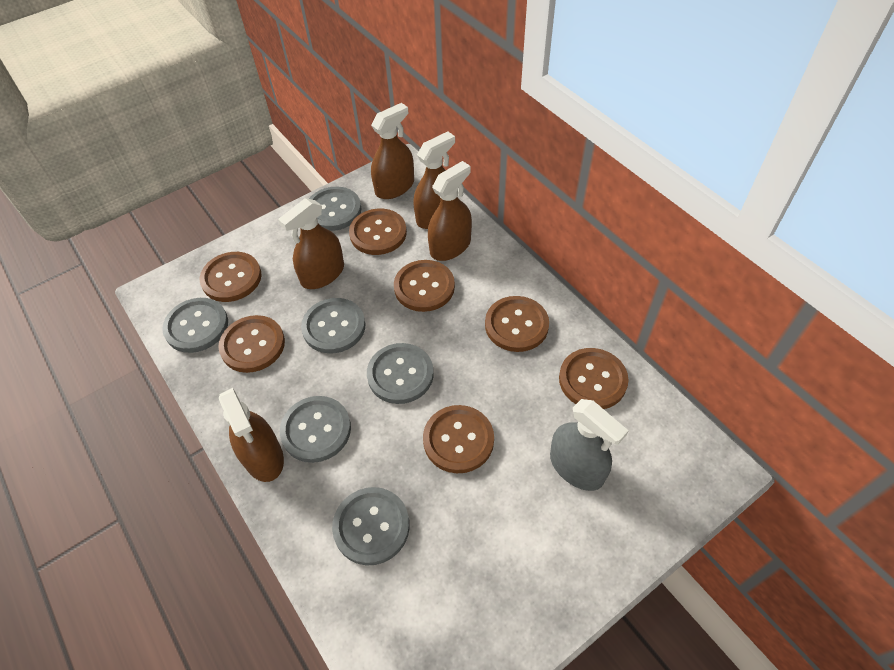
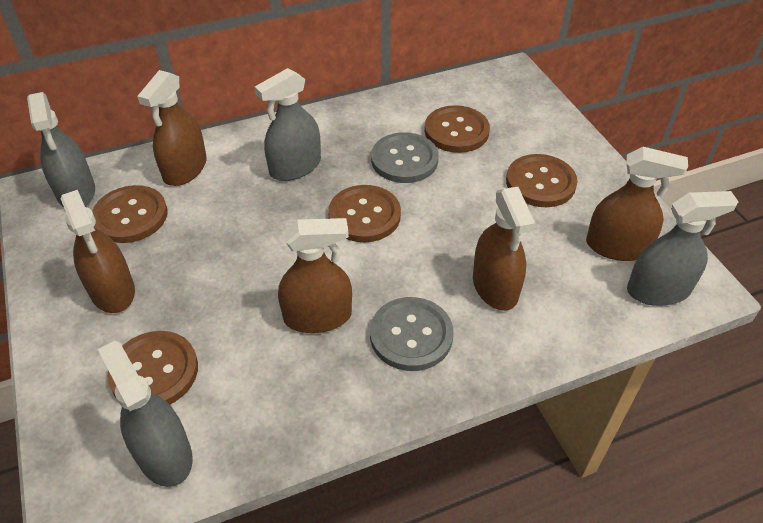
brown button: [200,252,262,302] [218,315,285,373] [349,209,407,255] [394,260,455,312] [423,405,494,473] [485,296,549,352] [559,348,629,409] = 7 -> [92,185,167,243] [107,331,198,405] [328,185,401,242] [425,105,490,153] [506,154,577,207] = 5
grey button: [162,298,228,353] [280,396,351,463] [301,298,365,353] [309,187,361,231] [332,487,410,566] [367,343,434,404] = 6 -> [370,297,454,371] [371,132,439,183] = 2
grey spray bottle: [550,399,629,491] = 1 -> [27,92,95,207] [98,341,193,487] [255,68,321,181] [627,191,739,306] = 4

